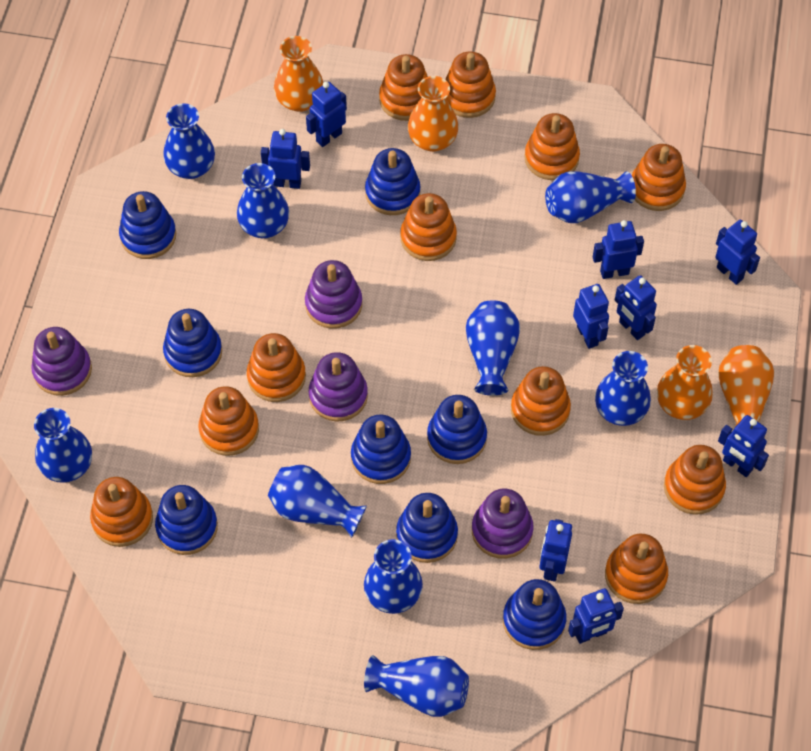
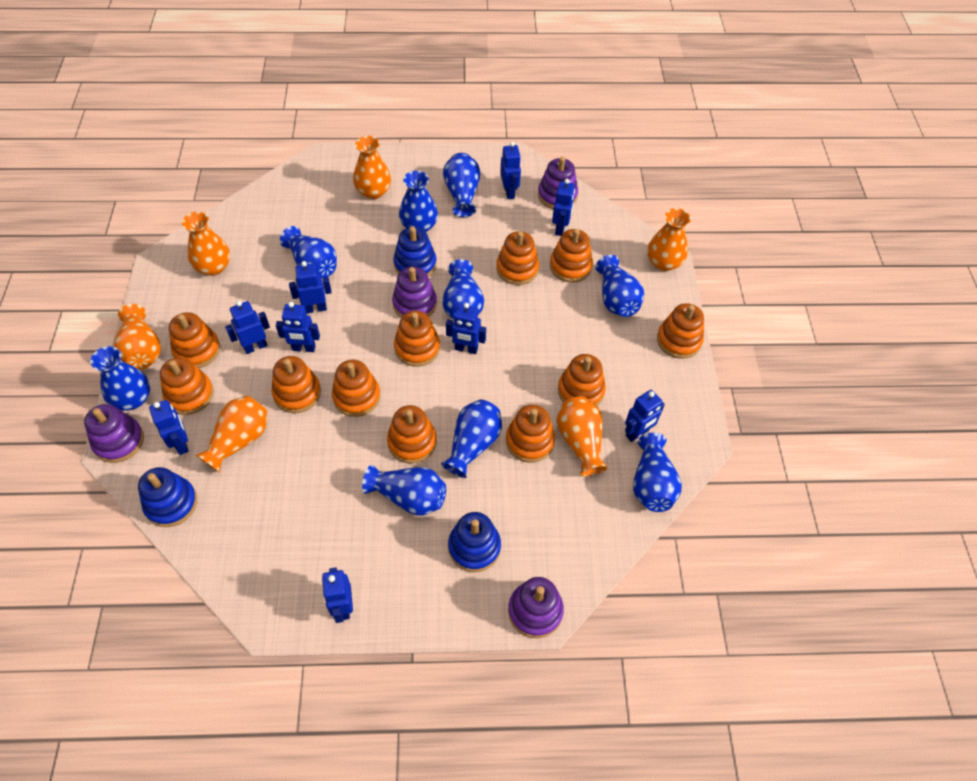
blue stacking toy: [119,191,176,259] [155,485,218,555] [163,309,222,377] [351,414,411,484] [365,148,421,215] [396,493,458,563] [427,395,487,464] [503,579,566,650] = 8 -> [138,467,197,527] [394,227,437,277] [448,512,501,572] = 3
orange vase: [274,36,324,112] [408,76,459,152] [657,345,713,420] [718,345,774,429] = 4 -> [114,304,161,370] [182,212,230,276] [196,396,267,473] [353,136,391,199] [557,396,608,477] [648,208,691,271] = 6

